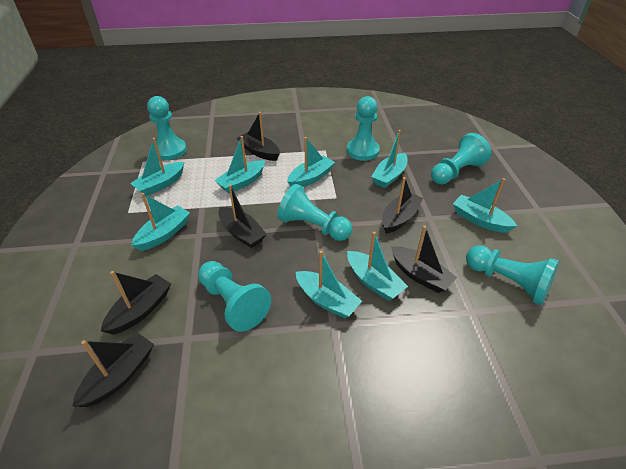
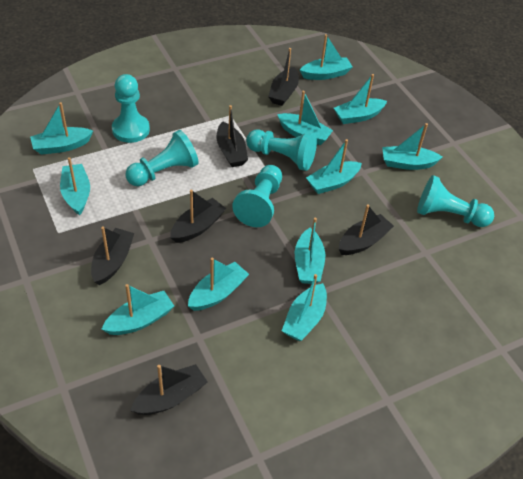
turquoise boat: [130,138,184,196] [131,193,190,251] [214,136,265,194] [287,137,335,187] [296,251,362,319] [347,232,408,301] [371,130,407,188] [453,178,517,233] = 8 -> [30,102,93,155] [60,157,90,216] [101,284,174,335] [188,258,249,311] [277,91,333,145] [282,274,327,341] [295,218,325,284] [300,34,353,80] [306,139,362,194] [334,74,387,124] [382,123,442,170] = 11
turquoise pawn: [147,96,187,160] [198,261,271,332] [277,184,352,241] [347,96,380,161] [431,133,491,184] [466,245,559,305] = 6 -> [112,74,150,143] [126,130,199,186] [232,165,282,227] [246,129,317,171] [417,175,494,227] = 5

